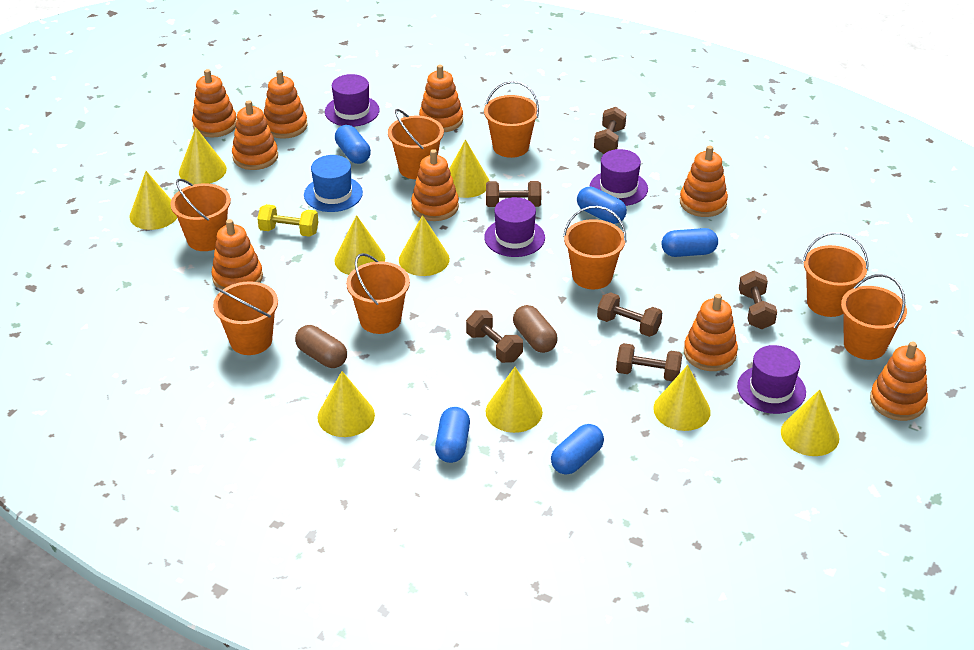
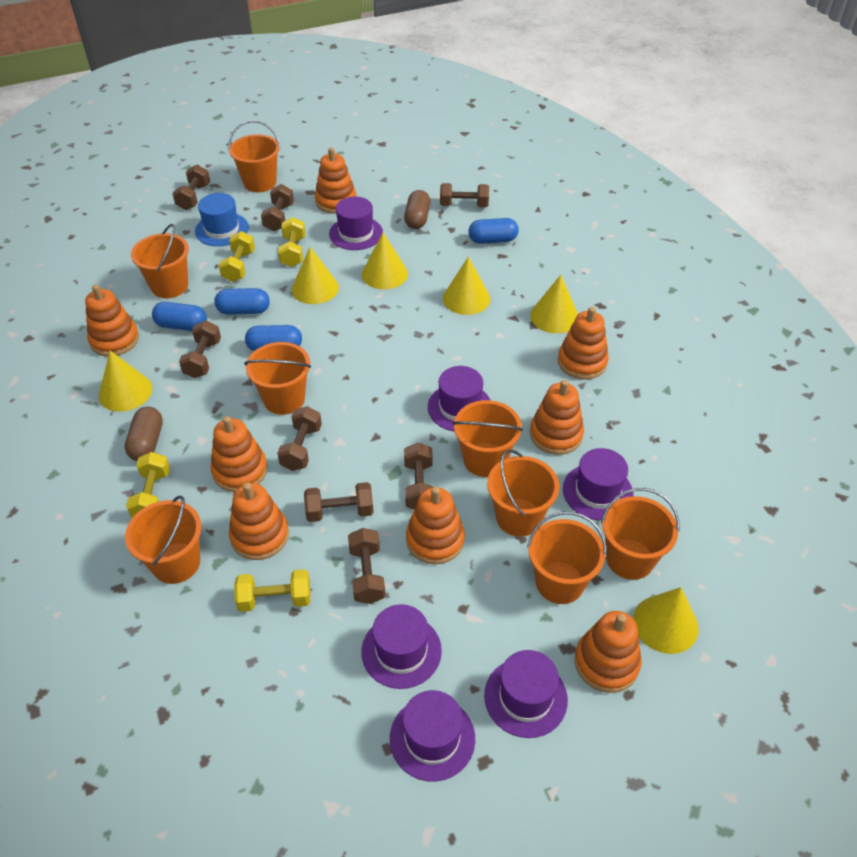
blue capsule: [335,125,371,164] [435,407,470,463] [551,424,604,475] [577,187,627,224] [662,228,718,257] = 5 -> [152,302,207,331] [214,288,270,315] [245,325,302,351] [469,218,519,244] = 4
brown dumbbell: [466,310,523,363] [486,181,542,207] [594,107,626,154] [597,292,663,337] [616,343,682,381] [739,271,777,329] = 6 -> [172,165,210,210] [179,321,221,378] [261,184,294,231] [277,406,322,471] [304,482,374,522] [348,528,385,604] [404,443,433,509] [440,183,489,207] = 8
orange stacking toy: [192,69,237,138] [211,219,263,290] [232,100,278,170] [264,70,308,139] [411,149,459,221] [419,65,463,132] [680,145,728,217] [684,294,738,371] [870,341,928,421] = 9 -> [85,284,139,357] [210,416,268,492] [229,483,289,560] [315,147,356,214] [406,487,465,564] [530,380,584,455] [558,307,609,380] [574,611,641,693] = 8
purple hat: [325,74,380,127] [484,197,545,257] [590,149,648,206] [737,345,806,414] = 4 -> [329,197,383,250] [361,604,442,689] [390,690,475,782] [428,366,490,432] [484,650,568,738] [563,448,633,521] = 6
yellow cone: [129,171,177,230] [179,127,227,185] [317,371,375,437] [334,215,385,275] [399,215,450,276] [449,140,490,198] [486,367,543,433] [653,365,711,431] [781,389,840,456] = 9 -> [99,351,152,412] [292,247,339,304] [362,233,408,289] [443,257,490,315] [530,275,578,334] [633,587,699,654] = 6
yellow dumbbell: [257,204,318,237] = 1 -> [126,452,170,518] [219,231,255,282] [234,569,311,612] [278,217,305,267] = 4

